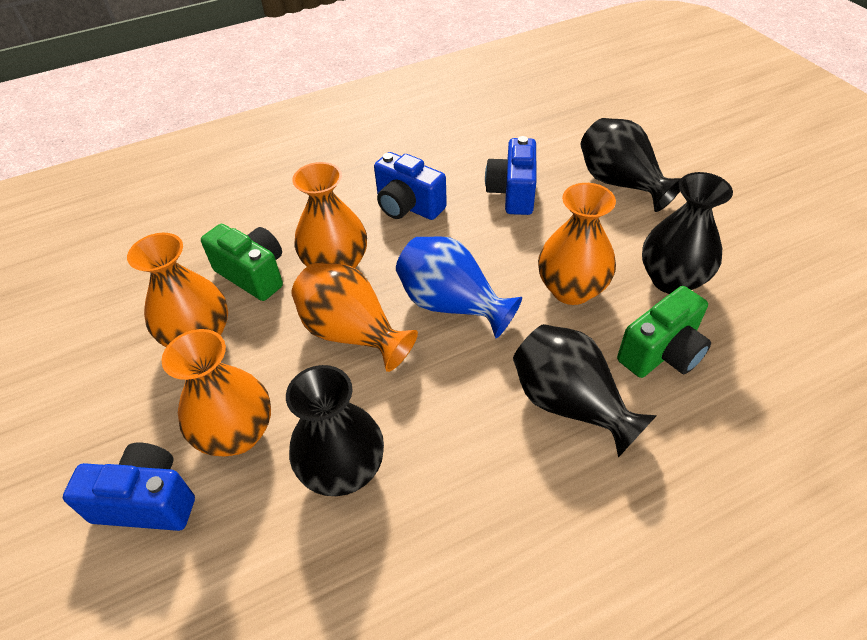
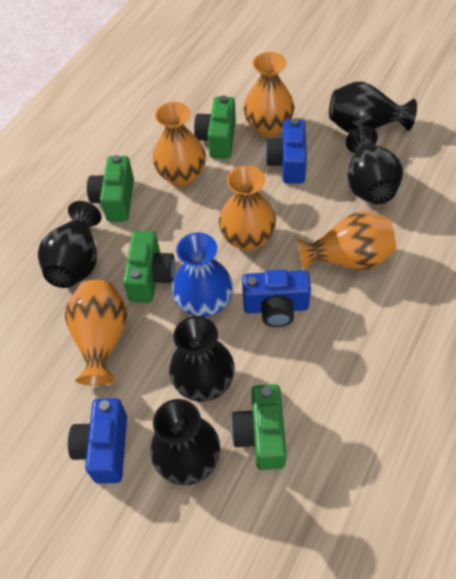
black vase: [286,365,384,496] [513,324,657,458] [580,118,681,212] [642,172,733,294] = 4 -> [38,201,102,288] [150,399,220,485] [169,316,235,402] [329,82,417,133] [346,126,403,204] = 5
green camera: [201,224,283,301] [617,286,711,378] = 2 -> [87,155,134,222] [123,231,175,303] [194,95,236,159] [231,384,286,470] = 4

